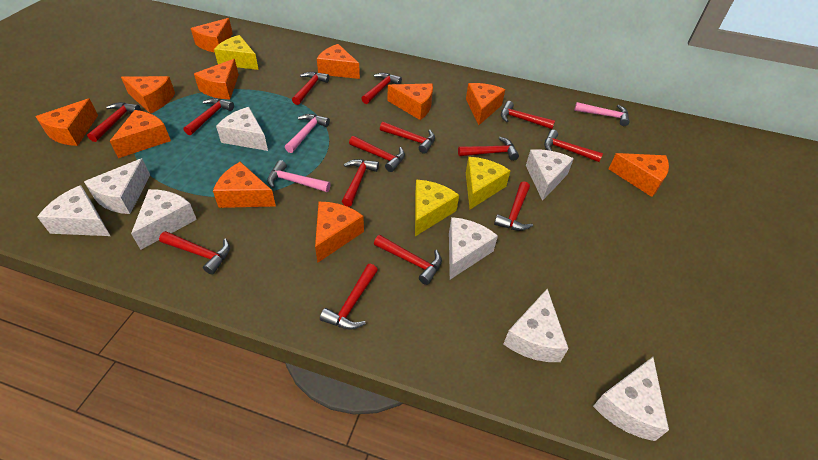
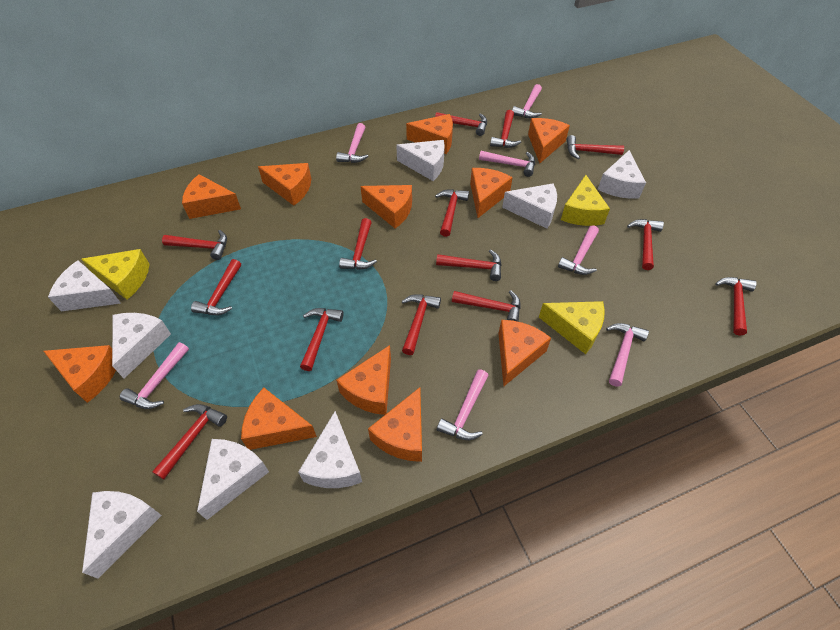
pink hammer: [267,160,331,192] [285,114,330,153] [574,102,630,126] = 3 -> [120,342,189,409] [336,123,369,163] [437,369,489,440] [479,151,535,177] [512,84,542,118] [558,225,599,275] [606,323,649,387] = 7

